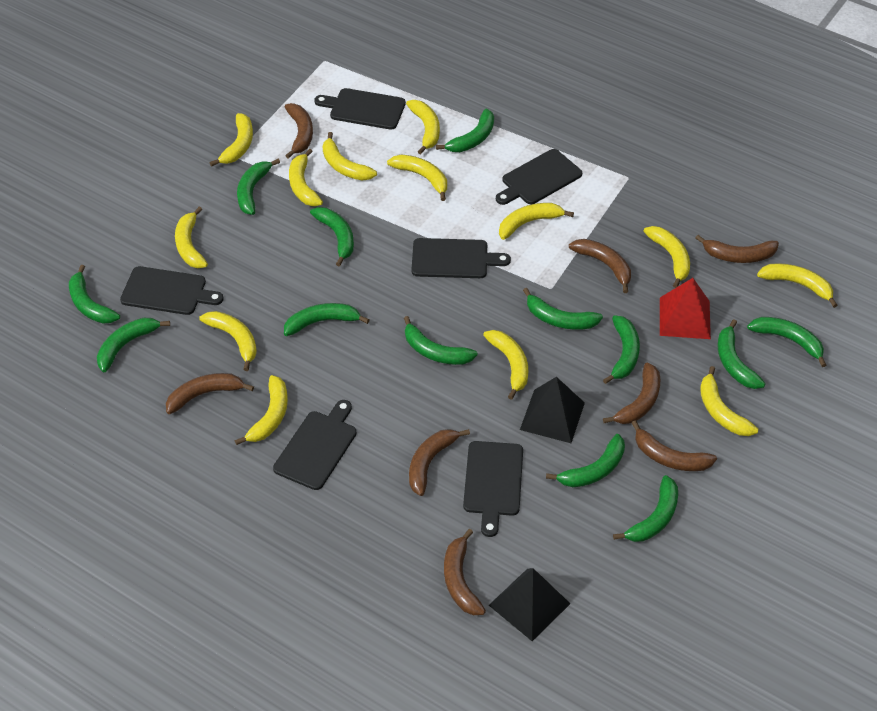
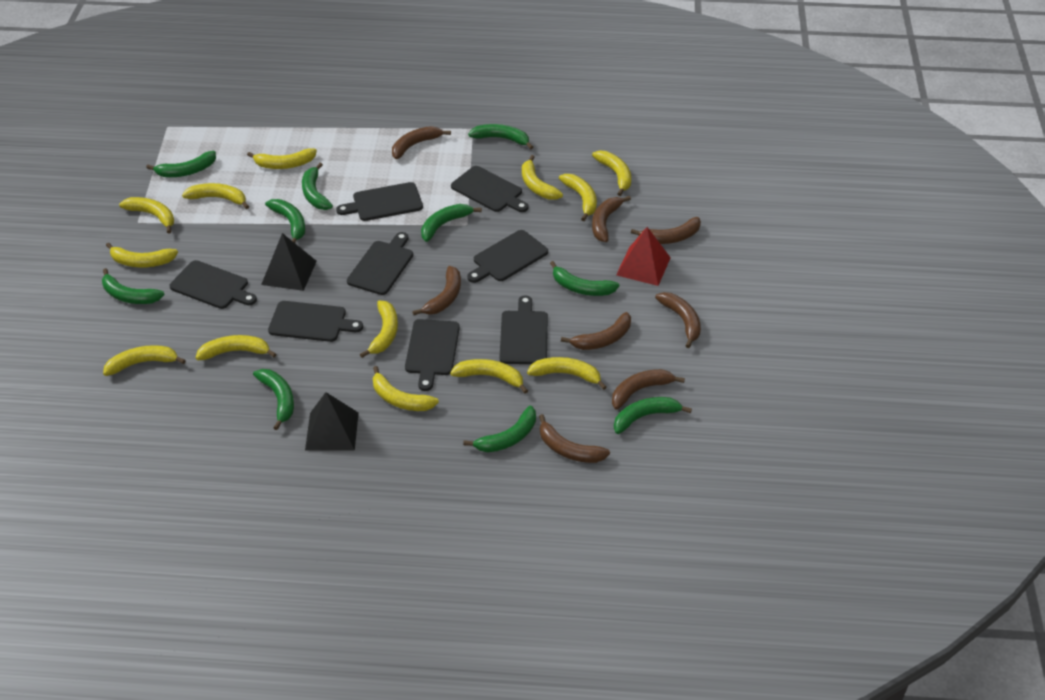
black cutting board: [120,266,224,315] [273,400,357,490] [314,88,406,130] [412,238,511,278] [463,441,523,537] [496,149,582,205] = 6 -> [169,260,257,309] [268,301,363,342] [336,182,423,221] [347,232,413,295] [405,319,460,391] [451,166,529,212] [467,230,548,283] [499,295,548,364] = 8
green banana: [69,265,120,324] [97,318,170,372] [237,159,280,215] [284,303,369,336] [310,207,354,267] [404,316,478,365] [436,109,494,152] [523,288,603,330] [546,434,625,487] [603,315,640,384] [613,475,678,542] [718,319,766,389] [747,317,826,367] = 13 -> [102,268,165,304] [146,151,216,177] [253,369,294,430] [265,199,305,243] [302,163,333,210] [421,204,482,242] [463,406,536,452] [468,124,533,149] [550,261,619,296] [614,397,692,434] = 10

